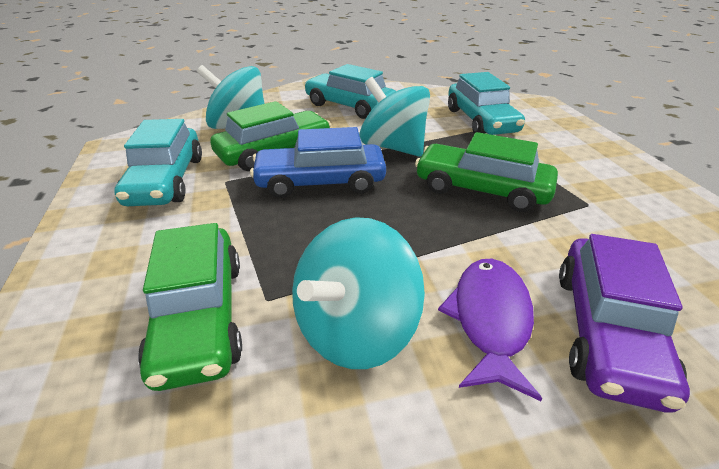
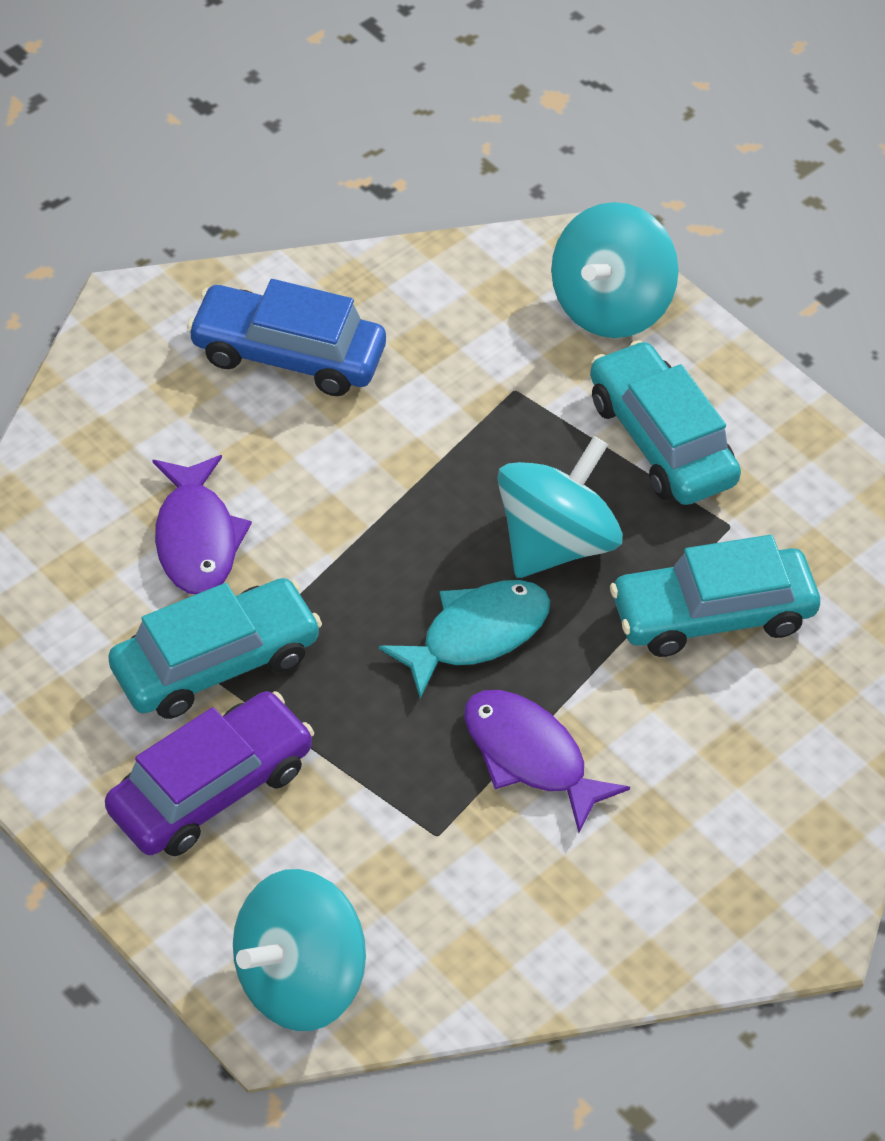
green car: [138,223,242,391] [210,101,331,171] [415,132,558,212] = 3 -> none = 0
purple fish: [438,259,543,401] = 1 -> [152,455,252,595] [464,690,630,833] = 2
turquoise fish: none = 0 -> [379,580,550,698] = 1

